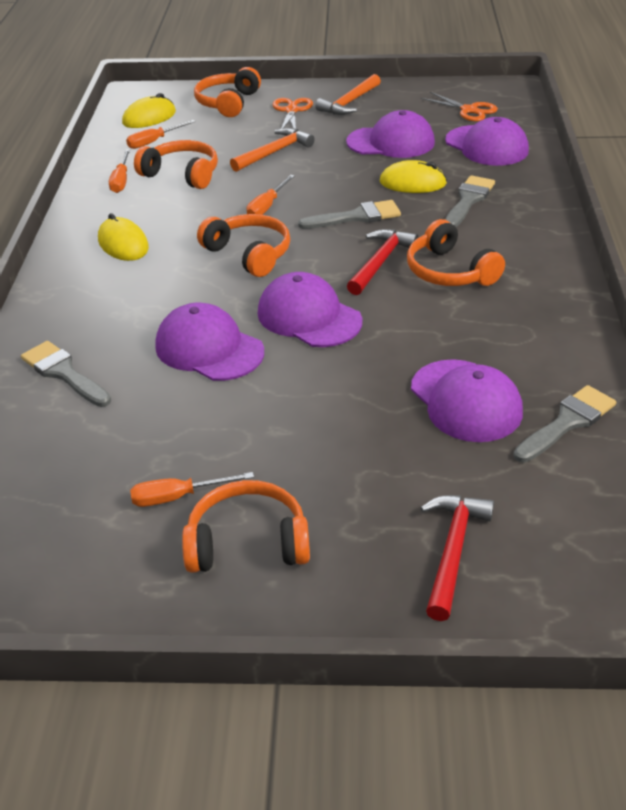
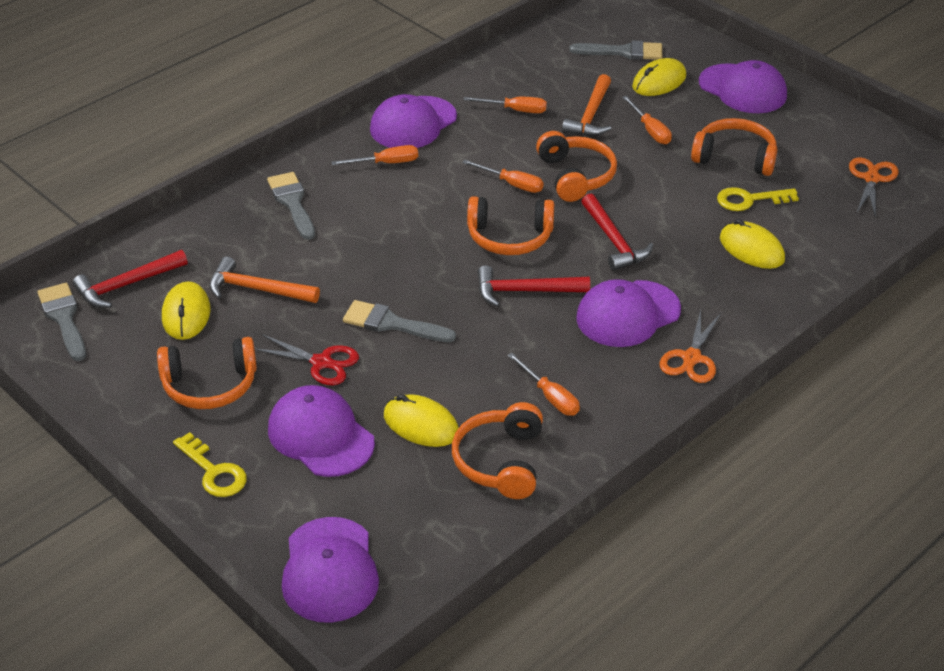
orange screwdriver: [109,149,130,193] [126,120,195,149] [130,472,254,507] [246,175,295,215] = 4 -> [331,145,418,165] [462,160,543,193] [464,97,547,113] [507,353,580,416] [622,96,672,144] = 5
red hammer: [347,229,419,295] [421,495,494,621] = 2 -> [73,250,188,308] [477,265,590,307] [581,194,654,270] = 3
red scissors: none = 0 -> [255,334,359,385] = 1
yellow key: none = 0 -> [173,432,247,497] [717,187,799,211] = 2
yellow mouse: [98,213,149,261] [122,93,176,128] [380,160,447,193] = 3 -> [162,281,210,340] [384,394,459,447] [632,58,686,96] [720,219,785,269] = 4

